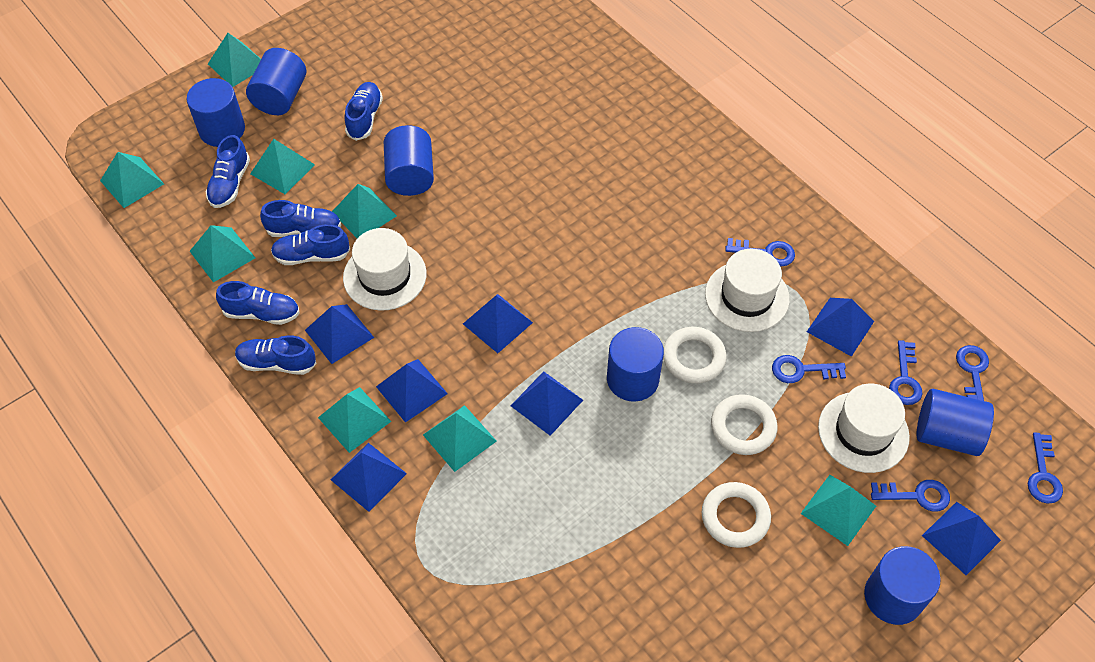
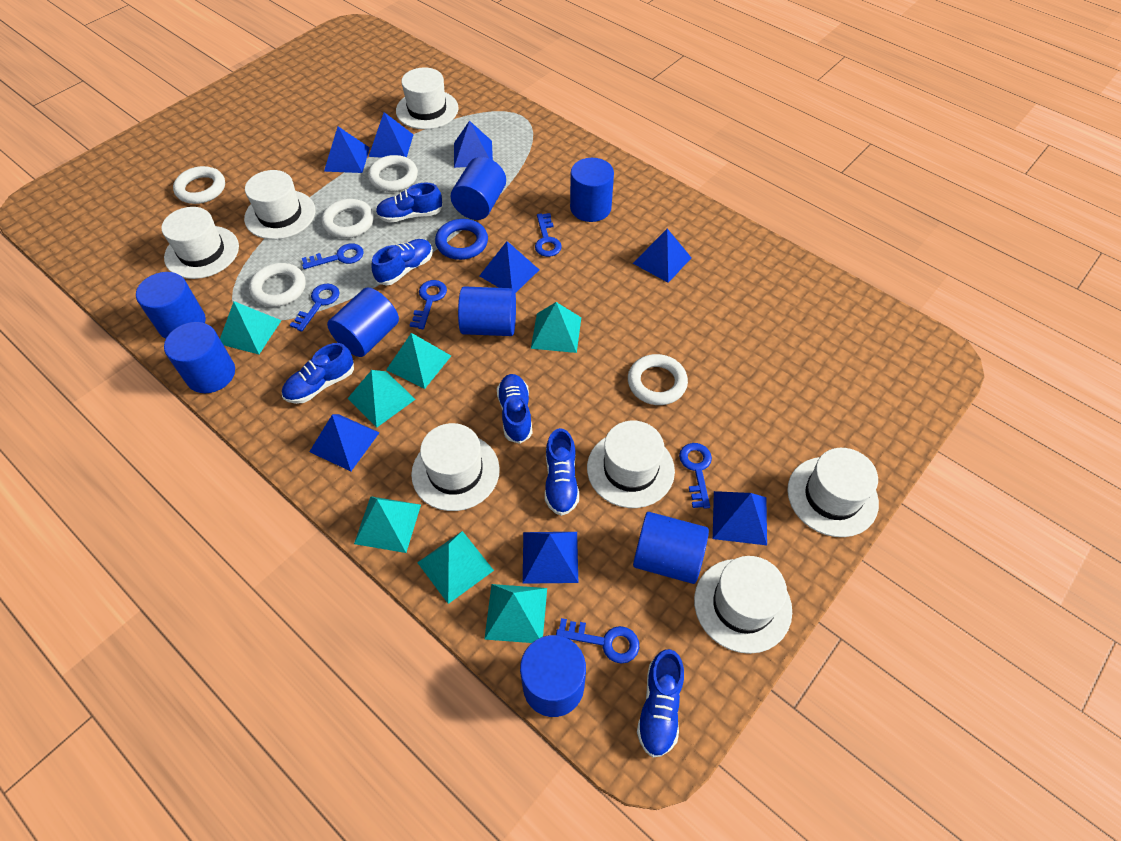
blue cylinder: [187,78,245,147] [246,48,306,115] [384,125,434,196] [607,327,664,402] [864,546,941,625] [917,389,994,456] = 6 -> [136,272,206,339] [164,322,235,393] [327,287,399,357] [451,157,506,220] [458,286,516,336] [520,635,586,717] [570,158,614,222] [633,512,709,584] = 8
blue pyramid: [305,304,374,364] [331,443,407,512] [376,359,448,423] [463,294,533,353] [511,371,583,436] [807,298,874,357] [922,502,1001,575] = 7 -> [309,414,380,471] [324,126,370,173] [368,112,414,158] [454,121,493,168] [479,241,539,293] [523,532,578,584] [633,229,692,283] [713,491,767,545] = 8
blue ring: none = 0 -> [435,219,488,260] = 1
turquoise pyramid: [100,152,164,208] [190,225,255,283] [208,33,261,87] [250,139,315,194] [318,387,391,453] [332,184,397,238] [423,405,497,472] [800,475,876,546] = 8 -> [220,301,282,354] [347,370,416,428] [354,497,421,553] [386,333,451,389] [417,531,494,604] [484,584,547,643] [531,302,581,353] = 7
white hat: [343,228,426,311] [705,249,790,332] [818,384,910,473] = 3 -> [161,207,239,279] [244,170,315,239] [396,67,458,130] [411,423,500,511] [587,421,675,508] [694,556,792,654] [787,448,879,537] = 7
white ring: [663,327,727,384] [702,482,771,548] [711,394,777,455] = 3 -> [173,166,225,204] [249,263,306,307] [321,199,374,238] [368,155,418,192] [628,354,688,405] = 5

